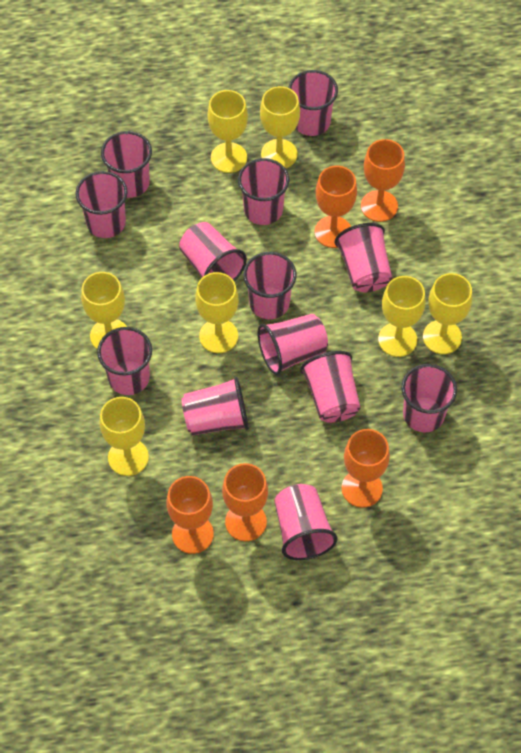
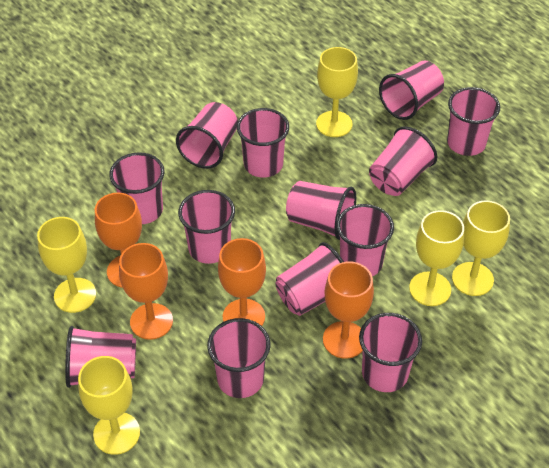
orange goblet: [166,476,214,554] [222,463,268,541] [315,166,357,248] [342,429,390,508] [361,139,405,222] = 5 -> [95,193,142,288] [119,243,173,340] [218,238,266,326] [323,261,374,359] = 4
yellow goblet: [81,272,127,350] [100,397,149,476] [195,272,239,353] [208,90,248,173] [260,86,300,168] [378,276,425,357] [423,273,472,354] = 7 -> [37,217,96,313] [78,356,140,455] [316,47,358,137] [409,210,464,306] [452,201,510,296] = 5

